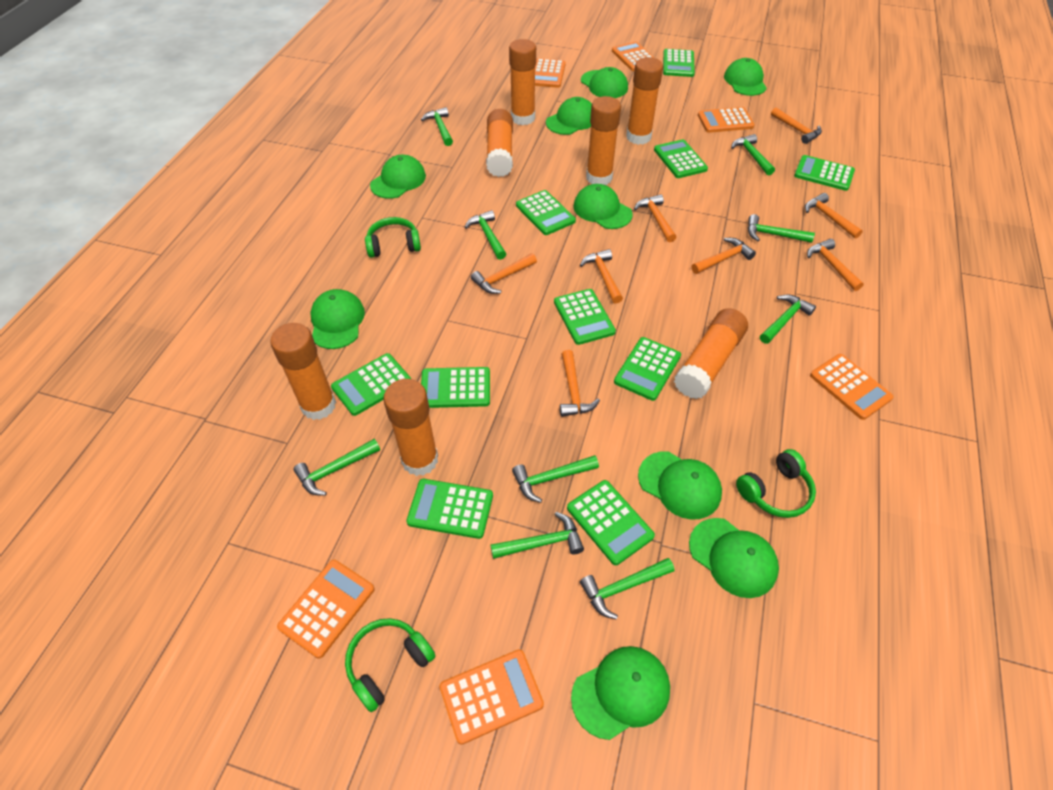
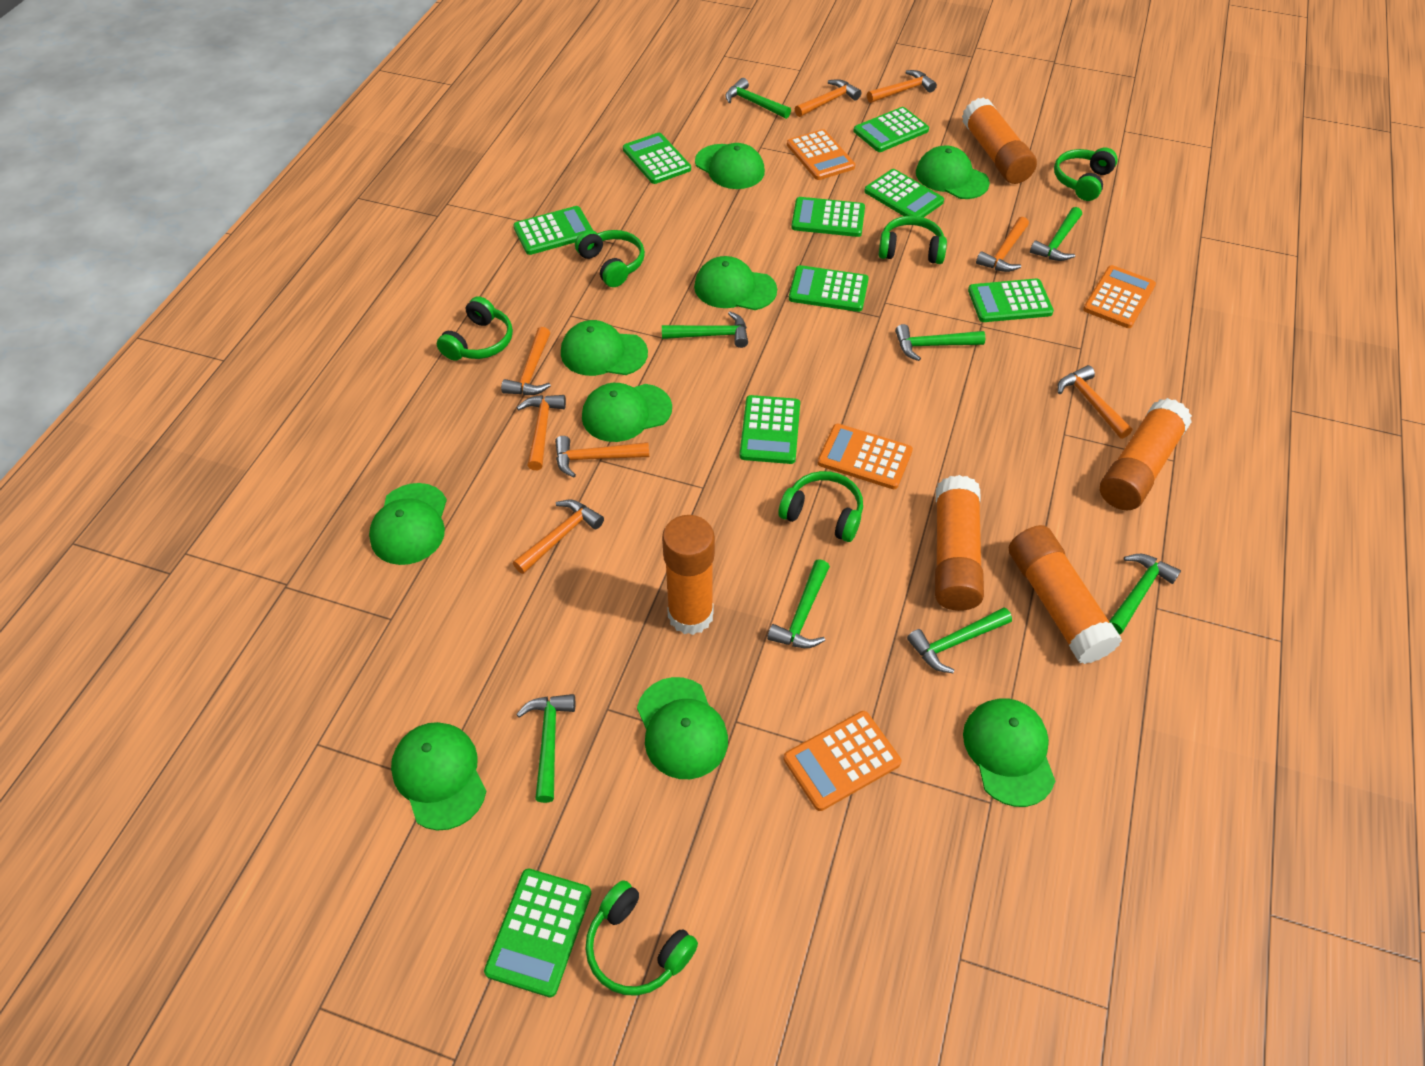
green calculator: [331,353,411,416] [406,479,493,539] [421,367,490,408] [516,190,576,235] [554,289,616,345] [567,480,655,565] [614,337,681,401] [654,139,708,178] [663,49,695,77] [794,155,855,191] = 10 -> [484,869,591,997] [513,206,593,255] [623,133,691,184] [740,395,800,464] [789,265,869,312] [791,197,865,237] [854,107,929,152] [864,169,944,218] [968,279,1054,322] = 9
green hammer: [293,439,380,496] [421,107,453,146] [464,210,506,260] [490,512,584,559] [512,455,599,503] [580,558,674,620] [731,134,775,176] [748,214,815,243] [760,295,816,344] = 9 -> [516,694,575,803] [662,311,748,348] [725,78,791,119] [767,559,830,648] [895,324,985,361] [907,607,1012,673] [1030,207,1082,261] [1109,554,1181,635] = 8
green headphones: [345,618,435,712] [365,217,421,258] [736,449,816,518] = 3 -> [437,296,513,360] [575,230,645,287] [585,880,698,996] [778,471,863,542] [879,216,947,264] [1054,147,1118,201] = 6
orange calculator: [277,560,375,659] [439,649,544,745] [535,58,566,88] [612,42,654,71] [698,107,755,133] [810,354,894,420] = 6 -> [784,711,901,811] [787,129,855,180] [818,424,913,489] [1083,265,1156,328] = 4
orange glue stick: [270,323,336,420] [383,379,438,476] [486,109,513,177] [509,39,536,125] [586,96,621,185] [626,57,663,145] [674,308,748,399] = 7 -> [662,515,715,635] [935,475,984,611] [962,97,1037,184] [1009,525,1122,664] [1100,398,1192,510] = 5

